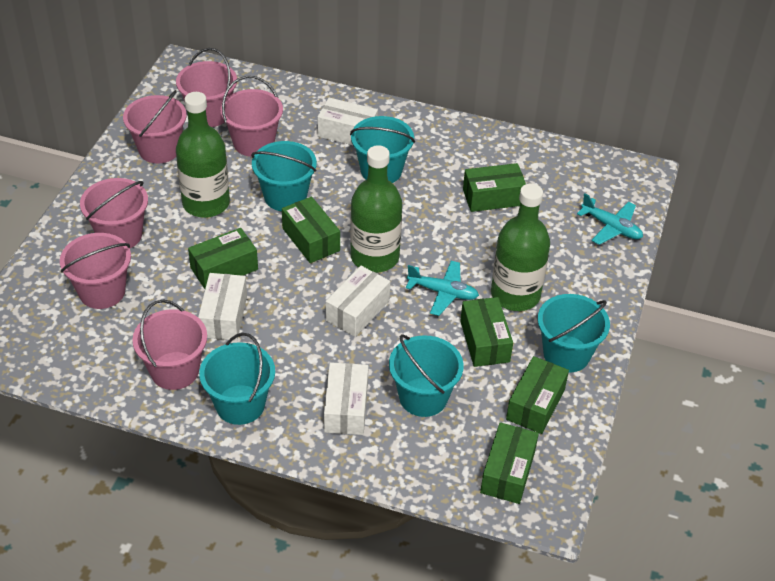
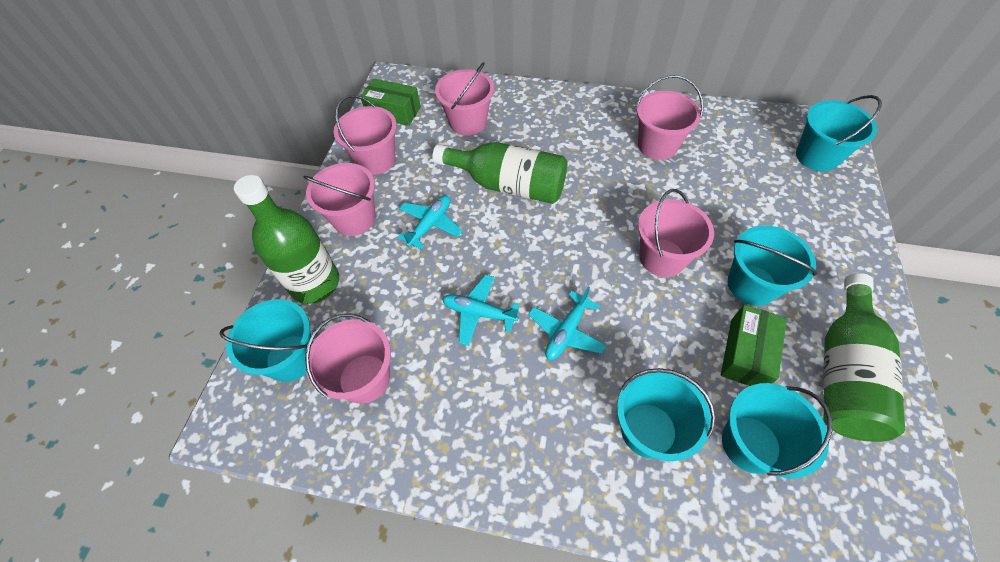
green box: [188,228,258,289] [282,196,340,263] [460,297,513,367] [463,163,526,212] [480,422,539,504] [506,356,569,434] = 6 -> [361,79,421,126] [721,305,787,386] = 2
turquoise plane: [406,261,479,316] [577,193,643,245] = 2 -> [397,195,463,249] [442,275,520,346] [528,287,607,360] = 3
white box: [198,273,247,341] [318,98,378,145] [324,362,369,435] [326,266,390,337] = 4 -> none = 0

